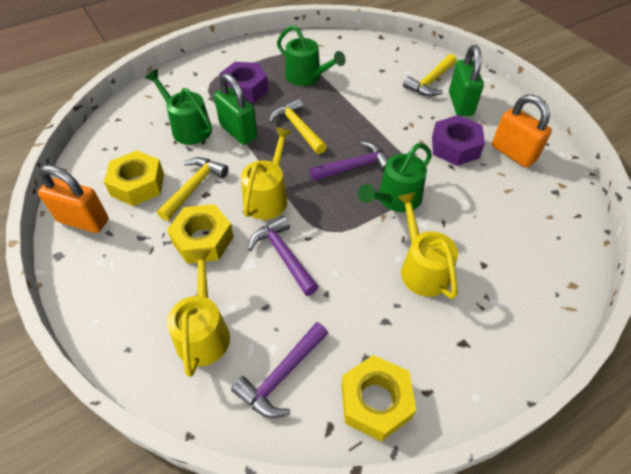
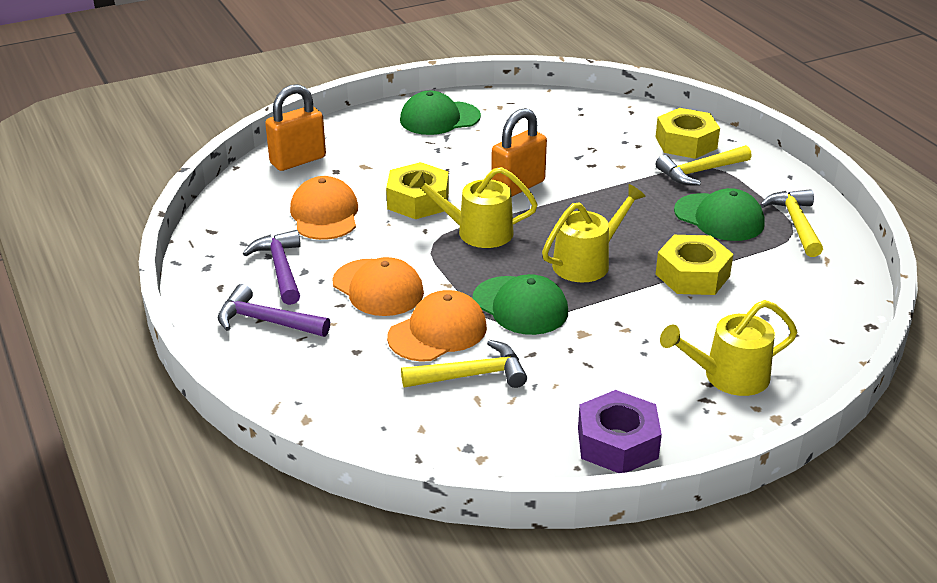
green cap: none = 0 -> [400,91,481,135] [473,274,568,335] [674,188,765,241] = 3
green padlock: [214,73,258,145] [449,45,484,116] = 2 -> none = 0
green watering can: [145,69,212,145] [277,25,346,86] [358,143,432,212] = 3 -> none = 0
orange cap: none = 0 -> [290,176,358,240] [332,257,424,316] [387,290,487,362] = 3
purple hammer: [231,322,328,418] [248,215,319,296] [310,141,389,181] = 3 -> [218,284,330,337] [243,230,301,305] = 2
purple nut: [219,62,269,103] [432,115,485,166] = 2 -> [578,390,662,473] = 1

